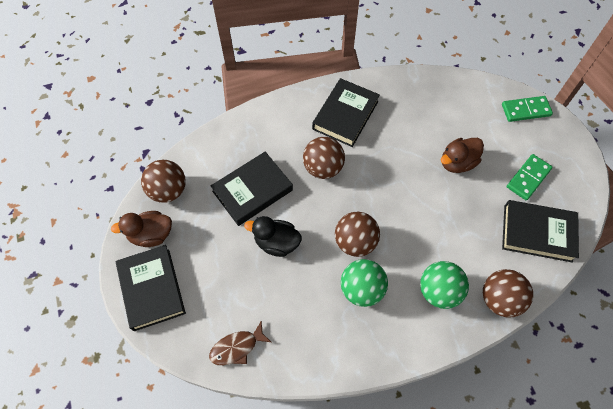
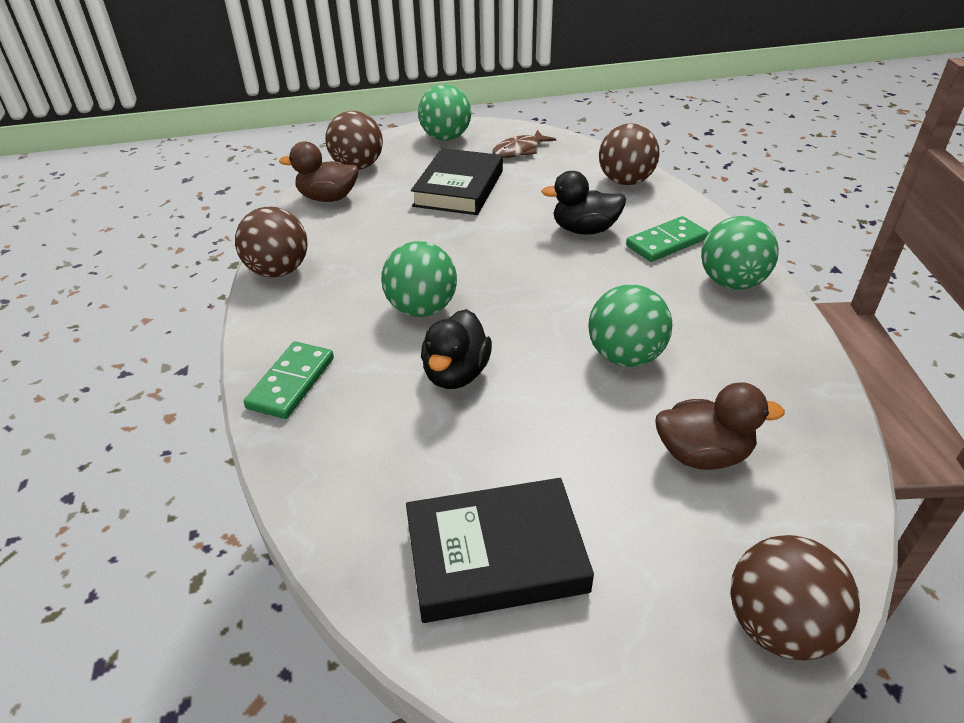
black book: [116,245,186,331] [211,152,293,226] [312,78,380,147] [502,200,579,263] = 4 -> [406,478,594,623] [411,148,503,215] = 2
black duck: [244,216,302,257] = 1 -> [421,309,492,389] [541,171,626,235] = 2
green ball: [341,259,388,307] [420,261,469,309] = 2 -> [381,241,457,317] [418,84,471,141] [588,284,672,367] [701,216,779,290] = 4

